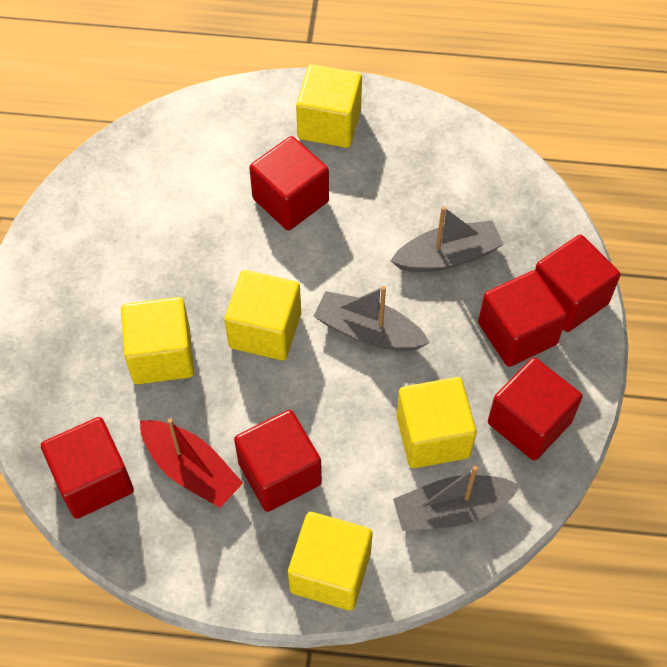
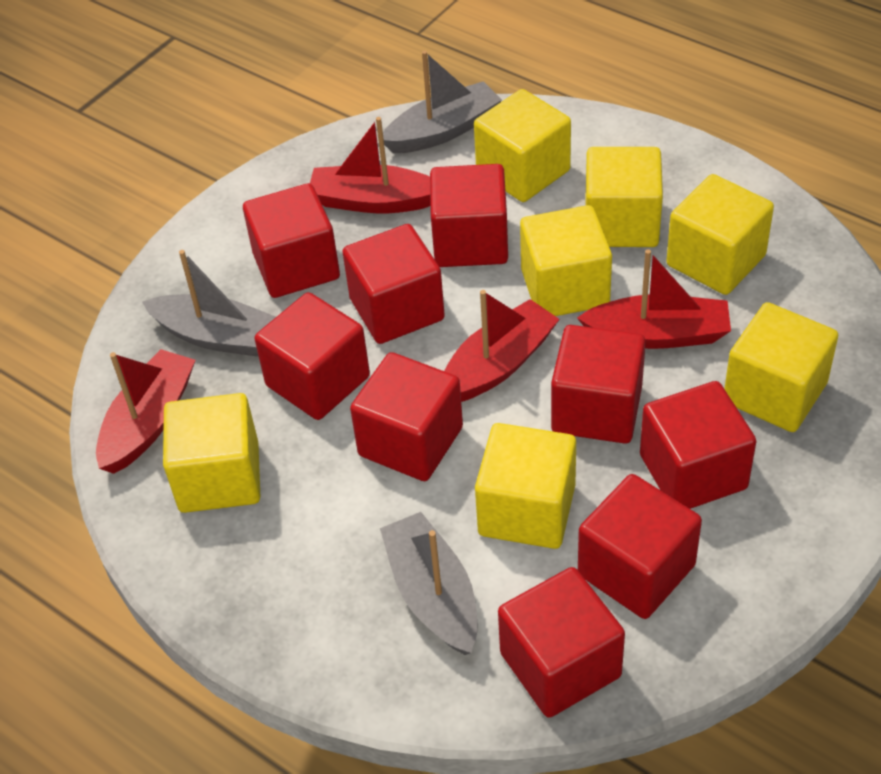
red boat: [140,418,243,508] = 1 -> [96,349,196,474] [310,117,431,213] [444,290,560,402] [577,249,731,349] = 4
red cube: [41,417,134,519] [234,410,322,512] [249,136,329,230] [478,270,567,367] [488,358,583,461] [535,235,620,332] = 6 -> [243,183,340,298] [255,292,370,420] [342,224,445,344] [350,352,463,481] [430,164,508,267] [498,567,625,718] [551,325,646,444] [578,474,702,619] [640,381,756,509] = 9
yellow cube: [121,297,194,384] [224,270,301,360] [288,512,373,611] [296,64,362,148] [396,377,477,468] = 5 -> [163,393,260,513] [474,89,571,202] [475,423,576,549] [520,205,612,316] [585,147,663,247] [666,174,774,295] [724,302,838,432] = 7

